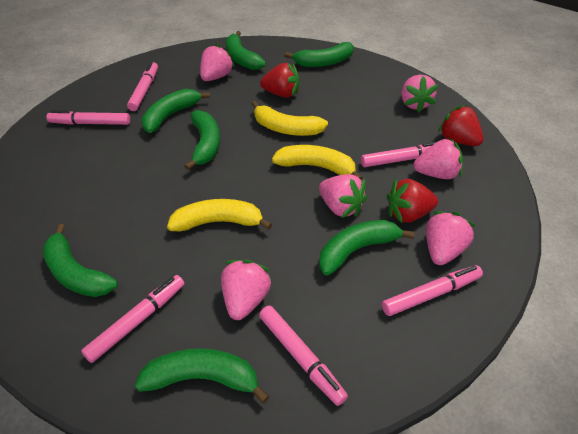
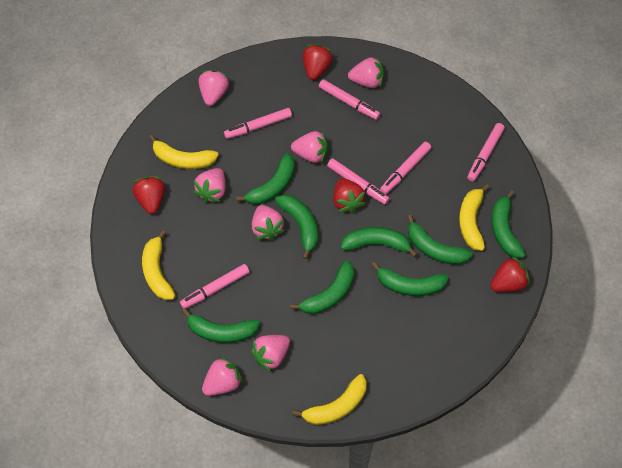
green banana: [43,224,118,297] [135,348,269,403] [142,89,210,133] [184,110,220,170] [226,31,266,70] [285,42,354,67] [319,220,415,276] = 7 -> [181,308,260,343] [236,153,295,205] [275,194,318,259] [290,261,354,314] [341,227,418,257] [371,262,449,296] [407,215,473,265] [492,190,525,258] = 8
pink strawberry: [200,44,235,81] [221,260,272,320] [319,174,367,218] [401,75,438,112] [414,138,463,179] [426,211,476,265] = 6 -> [193,168,226,203] [199,70,230,106] [202,356,243,396] [250,335,290,372] [252,205,285,241] [291,131,328,163] [348,56,384,88] = 7
red strawberry: [260,63,299,98] [387,179,438,223] [438,105,484,146] = 3 -> [132,176,165,214] [303,44,333,80] [333,178,366,214] [490,256,530,292] = 4
yellow banana: [167,199,272,231] [252,101,328,136] [272,145,362,180] = 3 -> [142,230,176,300] [149,135,219,169] [292,374,367,425] [459,184,489,251] = 4

